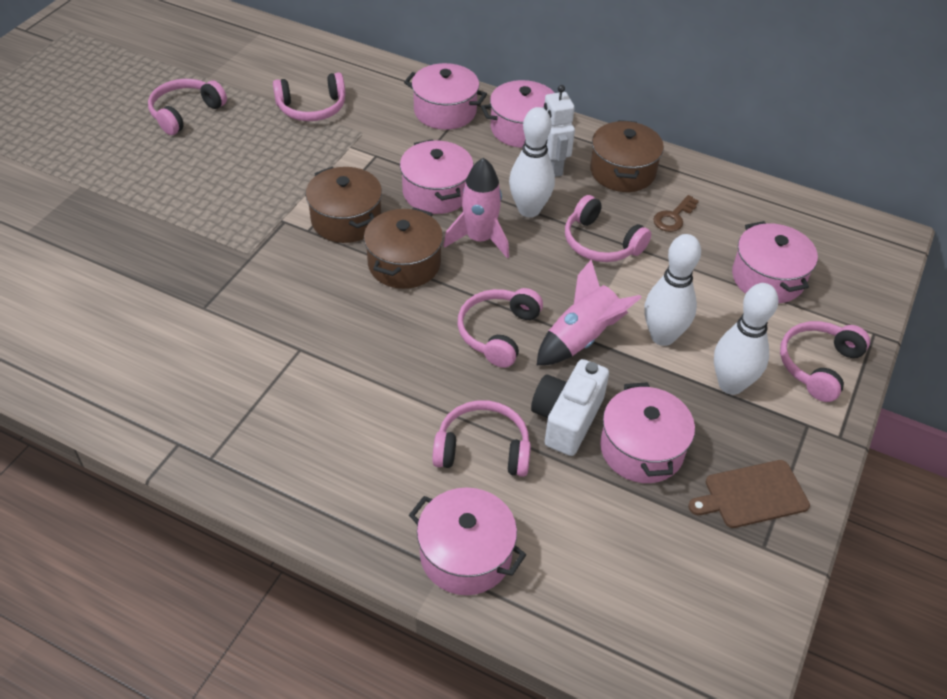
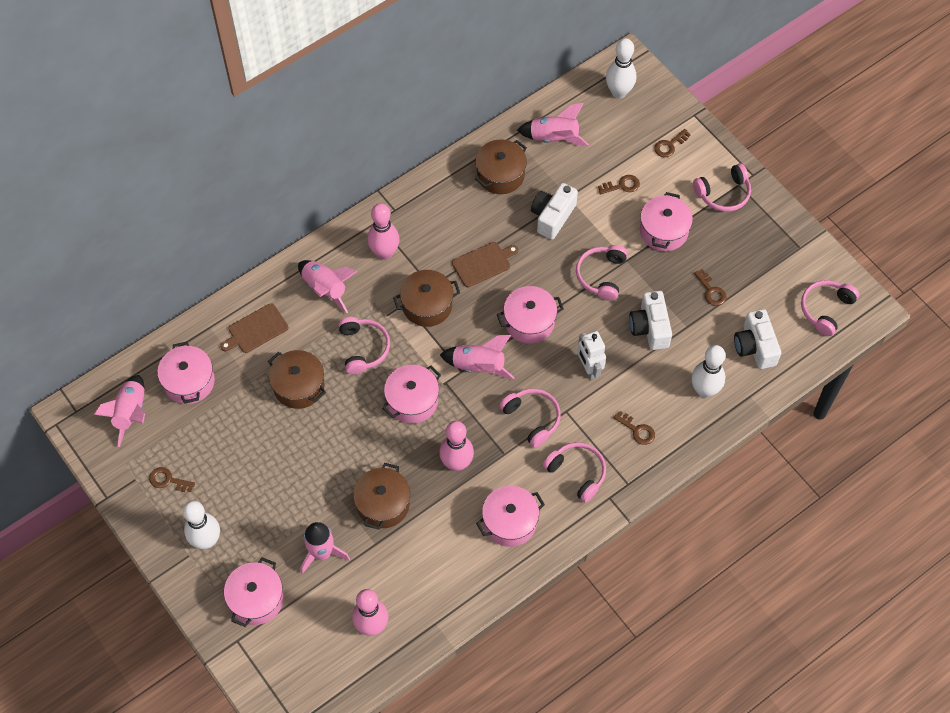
brown cutting board: [688,460,810,528] = 1 -> [220,303,288,353] [452,242,519,287] = 2
brown key: [653,195,699,232] = 1 -> [149,467,195,492] [598,175,640,194] [614,411,655,445] [654,129,691,157] [694,269,727,306] = 5
brown pot: [306,167,382,243] [364,207,443,289] [590,120,664,192] = 3 -> [268,350,326,409] [353,463,410,530] [393,270,460,327] [475,139,527,194] = 4
pink bowling pin: none = 0 -> [352,589,388,636] [367,203,400,260] [439,421,474,471] = 3
pink rocket: [443,157,509,258] [537,260,642,365] = 2 -> [94,375,145,447] [298,260,357,313] [301,522,350,574] [440,335,515,379] [517,103,589,146] = 5
white camera: [531,359,609,456] = 1 -> [531,183,578,240] [629,291,672,350] [734,309,781,369] = 3

